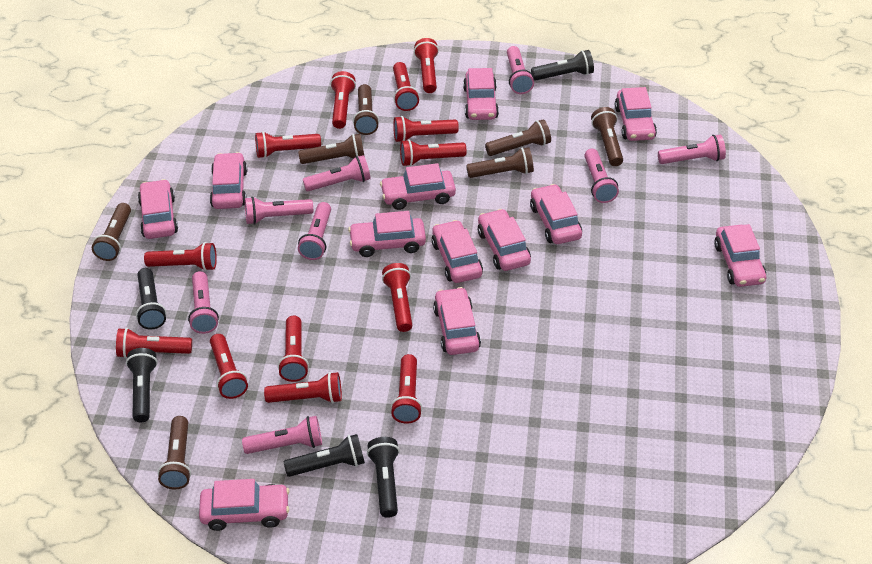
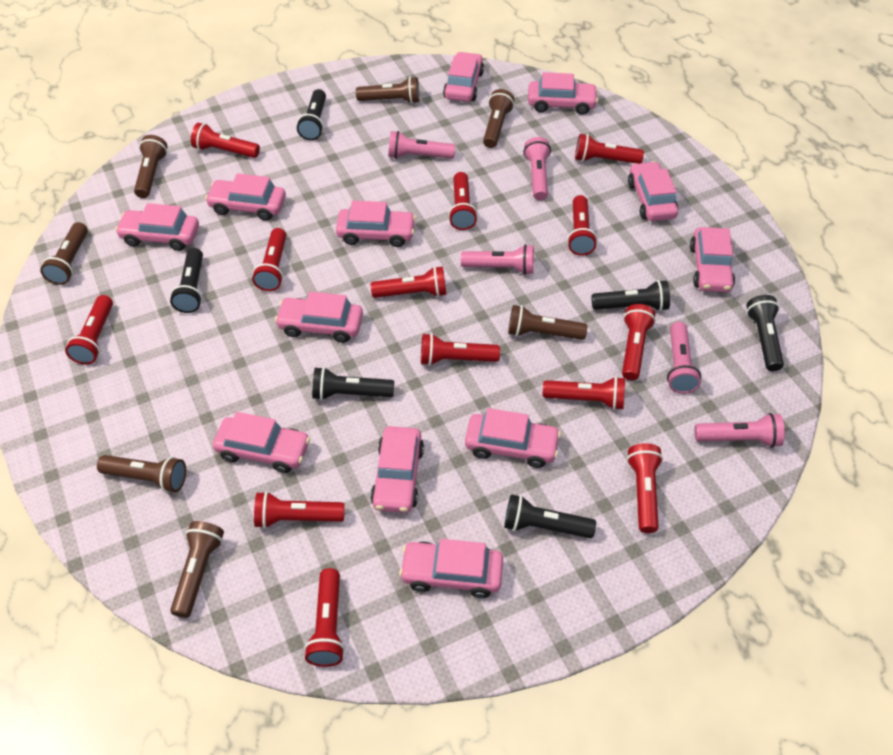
black flashlight: [126,348,157,422] [136,268,166,329] [284,434,365,477] [367,437,400,518] [531,50,594,81] = 5 -> [170,248,203,313] [297,89,326,140] [312,367,394,400] [504,494,596,538] [591,280,670,311] [746,295,784,371] = 6
pink flashlight: [188,271,219,334] [242,416,322,454] [245,197,313,225] [298,202,331,260] [303,155,371,191] [507,46,534,94] [584,149,619,203] [658,135,726,164] = 8 -> [388,131,455,159] [461,244,534,275] [523,137,551,200] [667,322,701,394] [694,413,785,448] = 5

